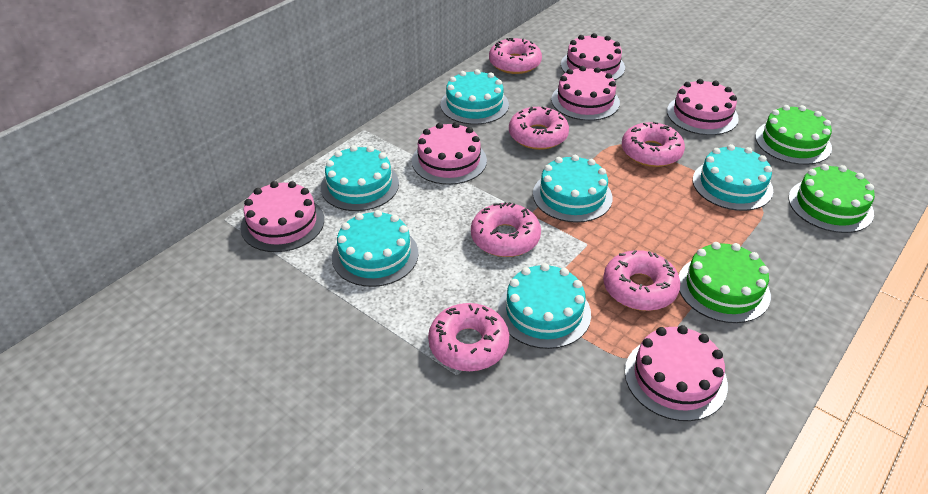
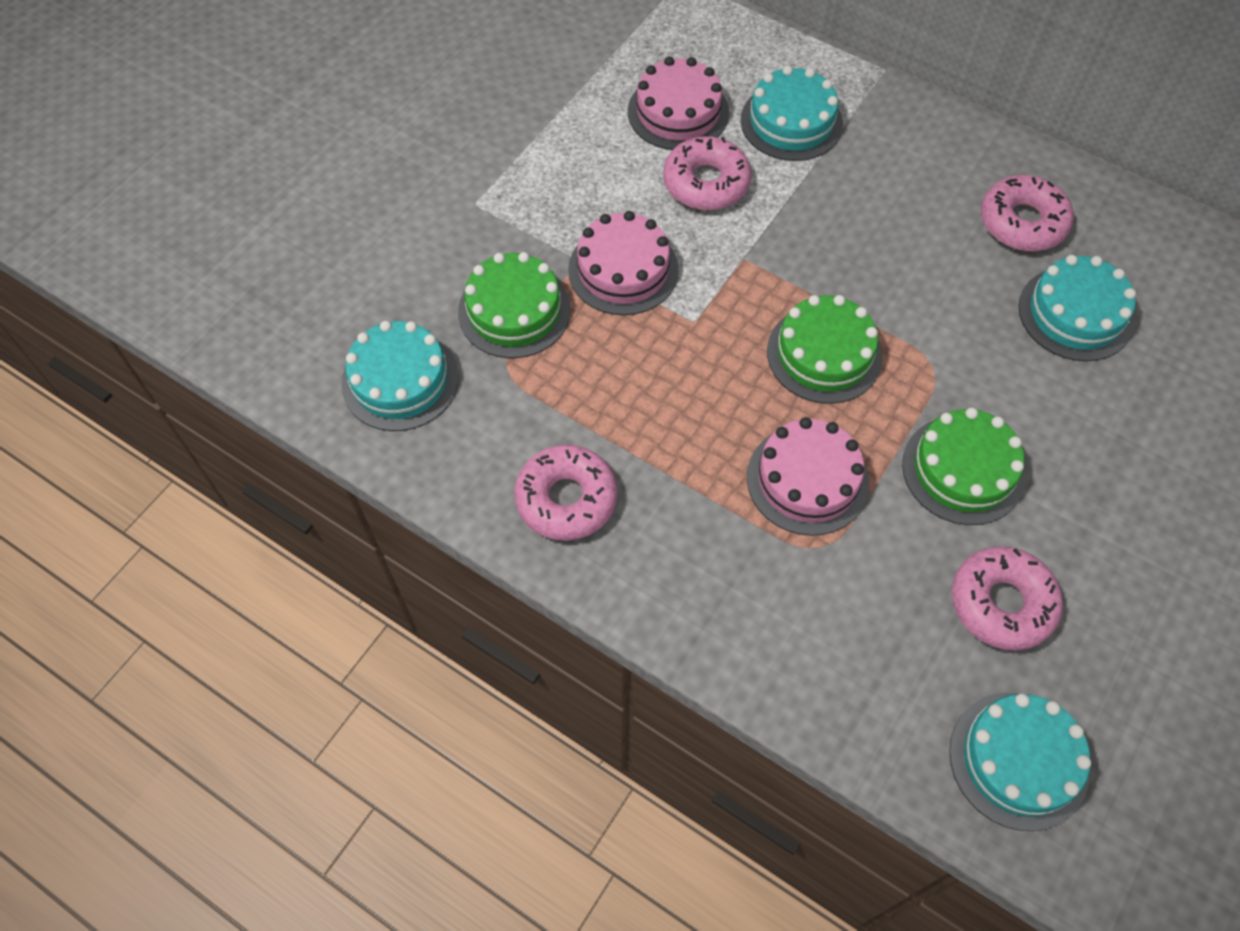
pink cake: [240,181,324,252] [412,122,487,185] [551,66,620,121] [561,33,625,80] [625,325,728,421] [667,79,739,135] = 6 -> [568,211,679,315] [628,57,729,150] [747,417,869,536] = 3
pink donut: [428,303,509,371] [471,202,541,257] [489,38,542,74] [509,106,569,150] [603,250,681,311] [622,122,685,167] = 6 -> [514,445,618,541] [663,136,751,210] [952,547,1063,651] [981,175,1074,251] = 4
turquoise cake: [321,145,399,211] [332,210,419,287] [440,69,509,125] [498,263,591,349] [533,155,613,223] [693,144,773,211] = 6 -> [341,321,459,431] [741,66,843,161] [949,693,1091,831] [1018,255,1136,361] = 4

